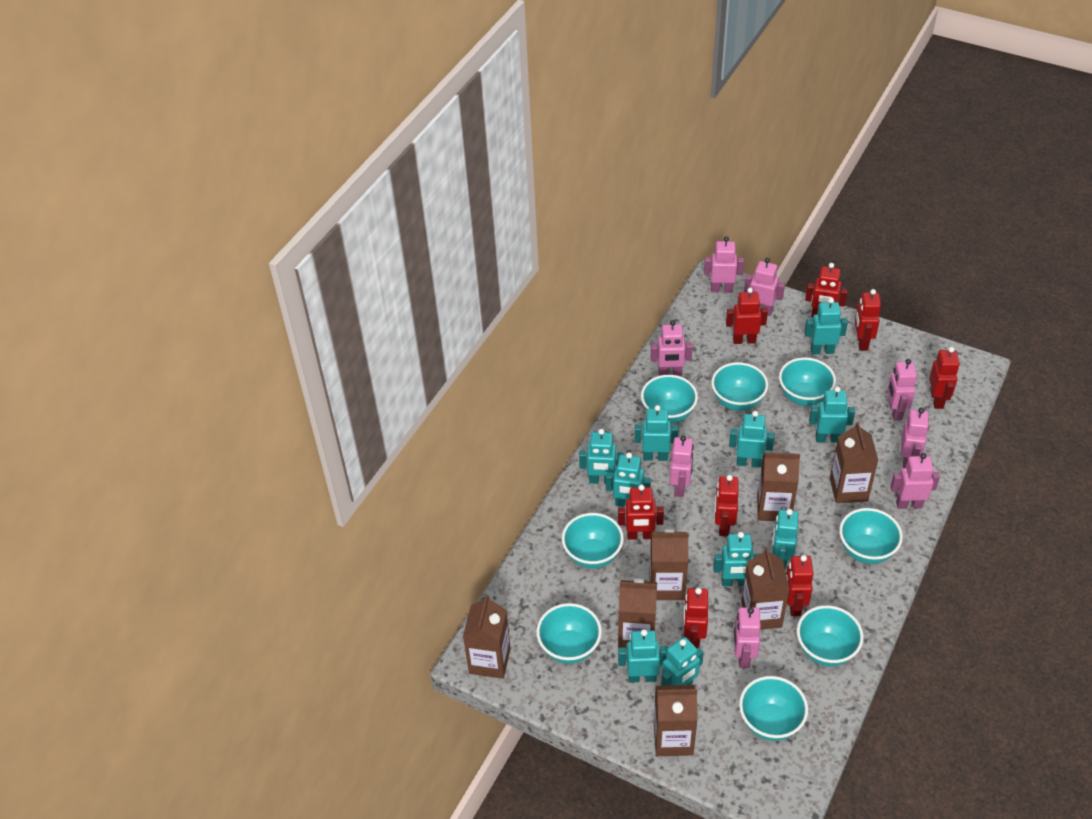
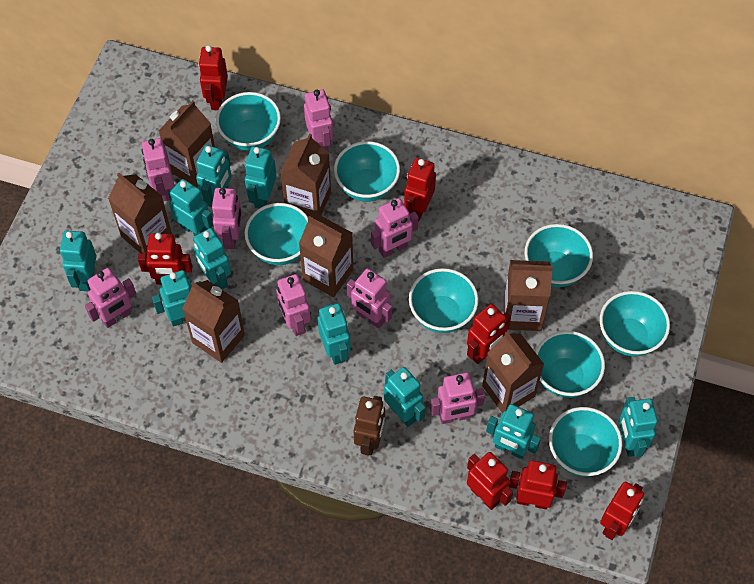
brown robot: none = 0 -> [354,396,385,456] = 1
red robot: [618,484,664,540] [684,588,708,648] [715,475,739,536] [726,288,768,344] [786,555,814,616] [805,263,848,317] [855,289,881,351] [929,347,960,409] = 8 -> [138,233,192,285] [198,45,228,110] [404,158,436,221] [467,304,511,364] [467,452,513,510] [509,460,567,509] [600,482,644,540] = 7

